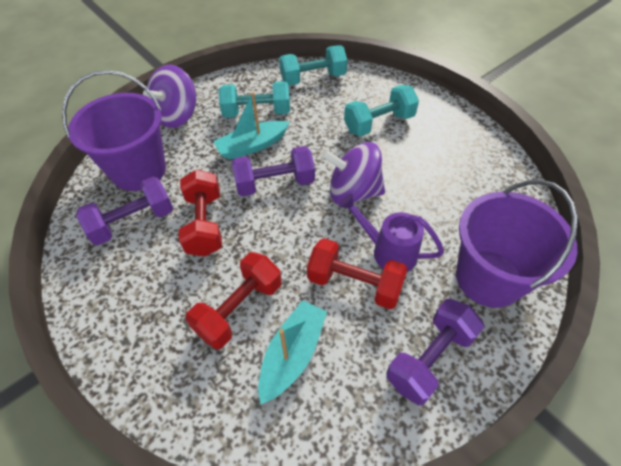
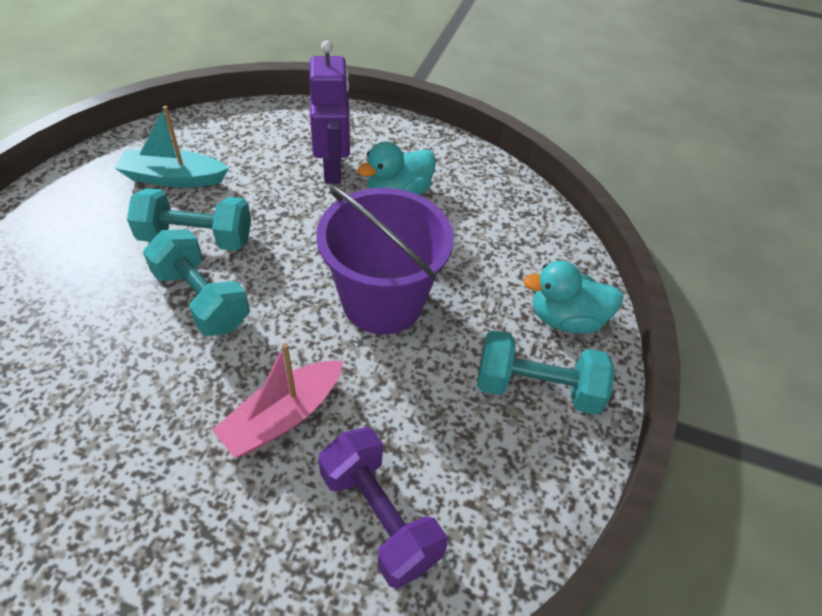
pink boat: none = 0 -> [213,343,343,458] = 1
purple bucket: [62,70,166,191] [456,180,578,308] = 2 -> [316,185,454,334] = 1
purple dumbbell: [76,177,173,245] [232,146,315,196] [386,299,485,405] = 3 -> [318,427,448,589] = 1
purple robot: none = 0 -> [310,40,351,184] = 1
purple spinning top: [143,65,196,128] [322,142,385,205] = 2 -> none = 0
purple watering can: [339,193,444,272] = 1 -> none = 0
red dumbbell: [179,169,222,257] [186,252,282,349] [307,238,408,309] = 3 -> none = 0
turquoise boat: [213,92,290,160] [258,300,327,404] = 2 -> [115,106,229,187] = 1
turquoise duck: none = 0 -> [357,142,436,195] [523,261,623,334] = 2

